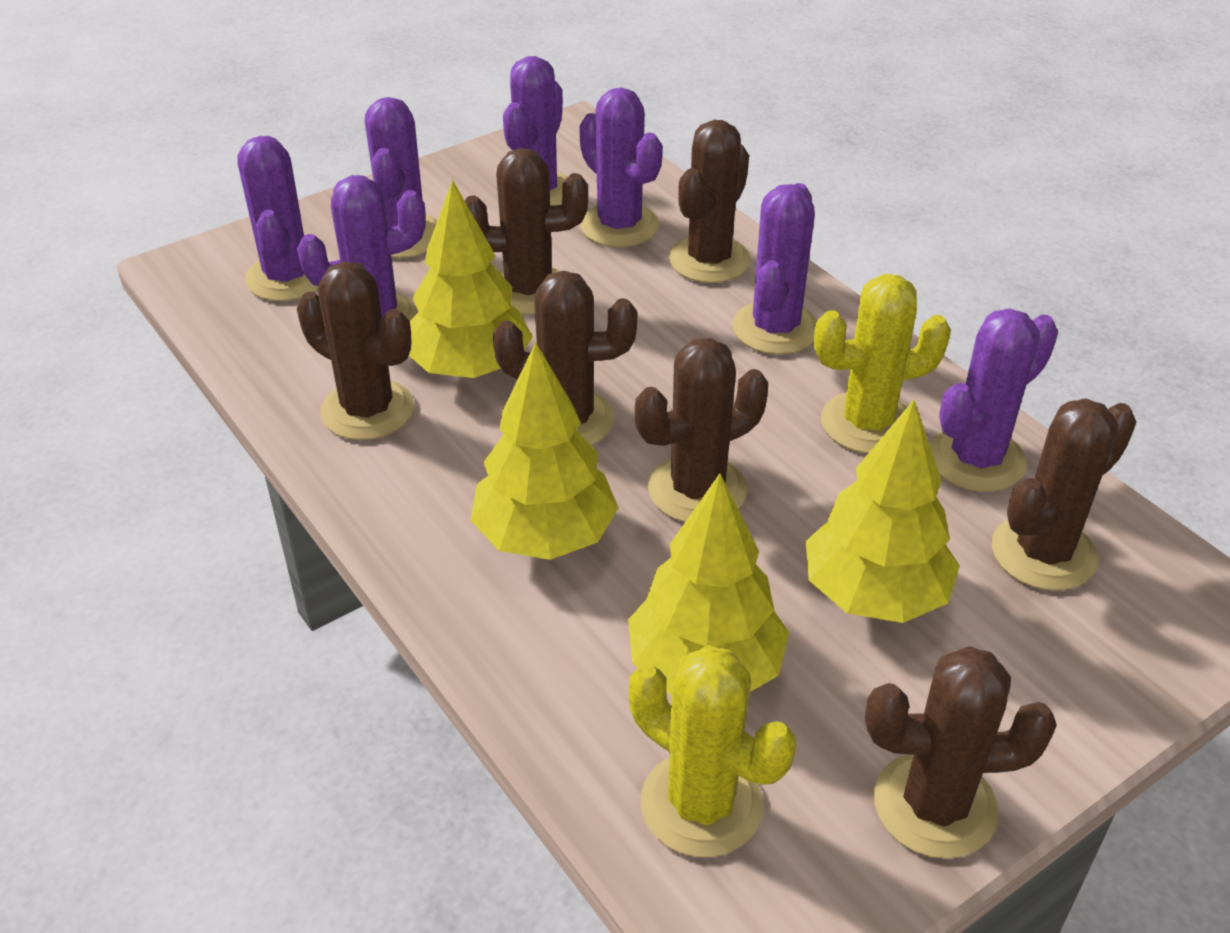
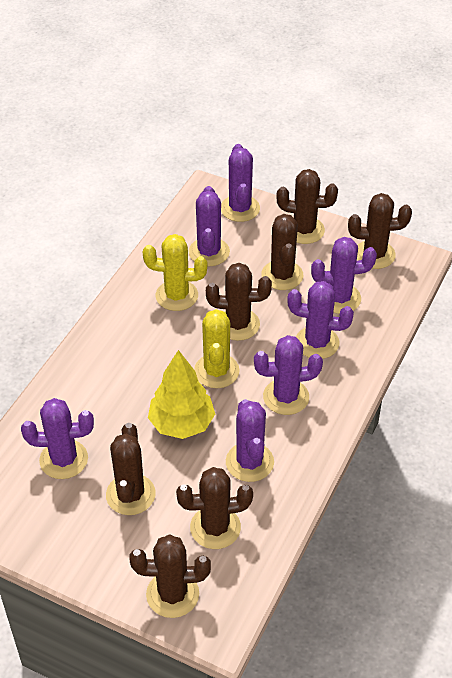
yellow tree: [409,179,533,378] [470,342,619,560] [628,473,789,694] [806,400,960,623] = 4 -> [148,350,215,439] = 1

